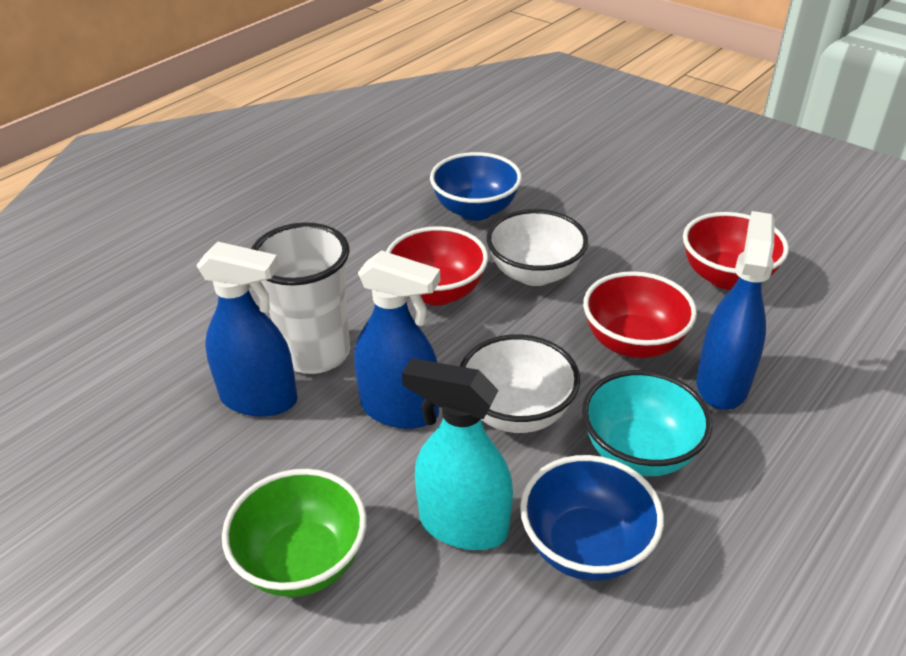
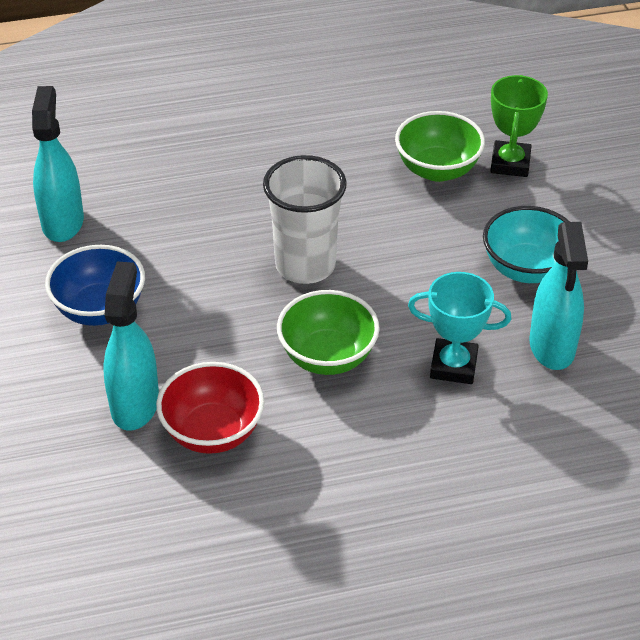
blue bowl: [430,152,522,221] [520,455,664,581] = 2 -> [45,245,145,326] = 1
blue spray bottle: [196,242,298,417] [354,250,440,429] [696,211,775,410] = 3 -> none = 0
green bowl: [222,469,367,597] = 1 -> [277,290,380,375] [395,111,485,182] = 2
green trophy: none = 0 -> [490,75,548,177] = 1
red bowl: [386,226,488,306] [583,271,697,358] [683,212,789,290] = 3 -> [156,362,264,454] = 1
turquoise spray bottle: [402,358,513,550] = 1 -> [32,86,84,242] [103,261,159,431] [529,222,588,370] = 3
turquoise trophy: none = 0 -> [408,272,512,384] = 1
white bowl: [460,334,580,433] [486,209,588,286] = 2 -> none = 0

